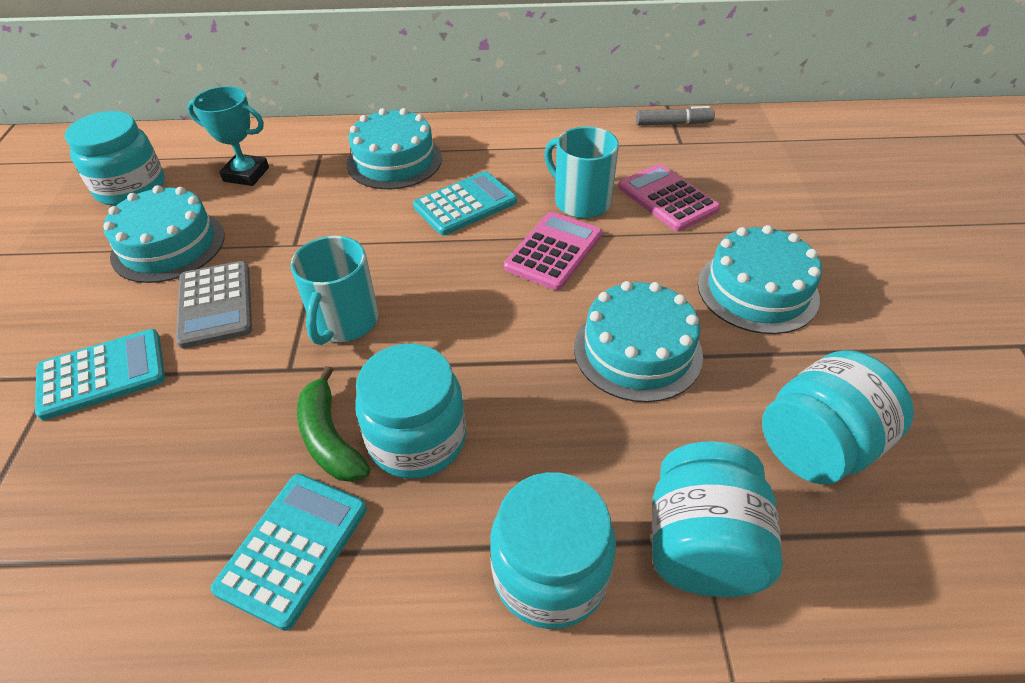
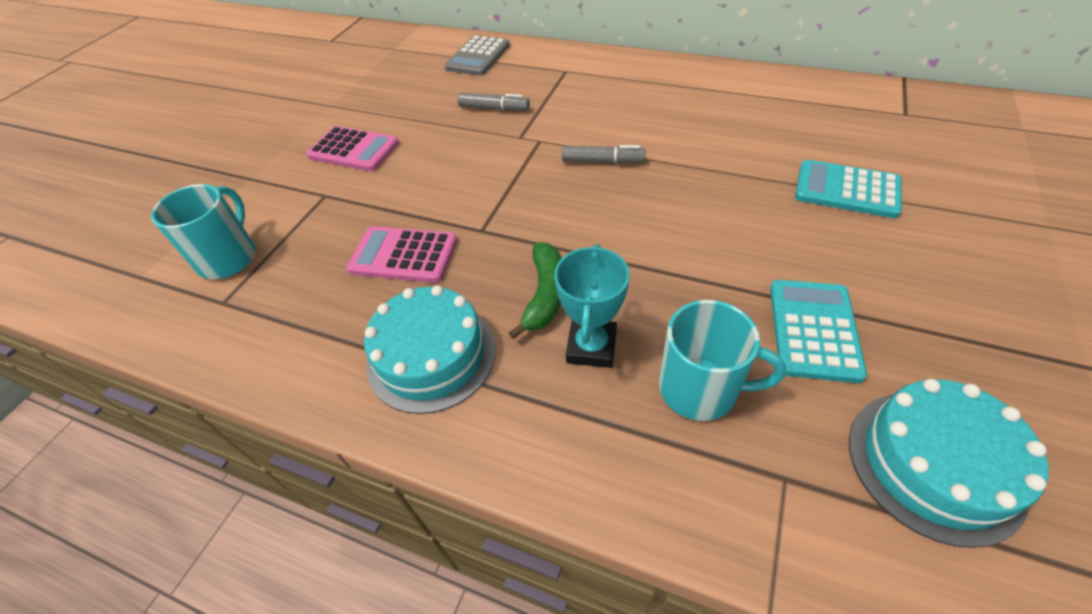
grey marker: [636,106,715,125] = 1 -> [458,93,530,111] [562,145,646,164] = 2
turquoise cake: [103,185,225,283] [347,108,442,189] [574,281,703,402] [698,225,822,334] = 4 -> [364,285,495,414] [849,379,1049,548] = 2
turquoise calculator: [35,329,165,420] [211,474,367,631] [413,171,517,235] = 3 -> [770,280,867,383] [795,160,902,218] = 2
turquoise jar: [65,111,165,206] [355,344,466,479] [490,472,616,629] [651,441,783,597] [762,350,914,485] = 5 -> none = 0

